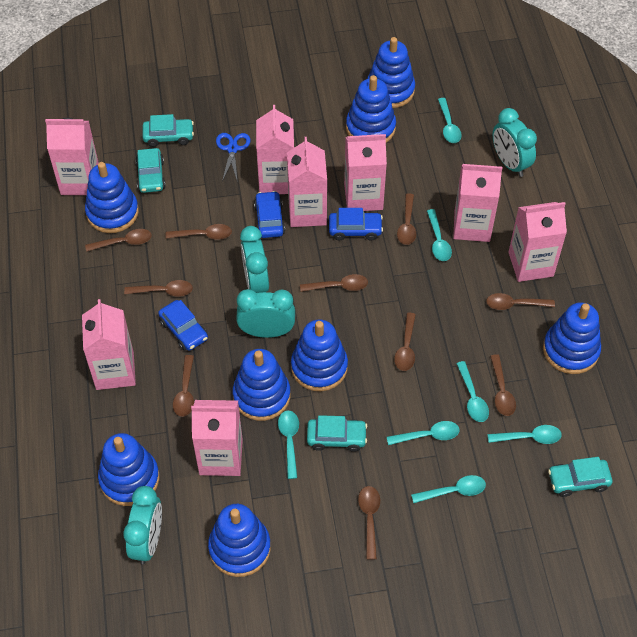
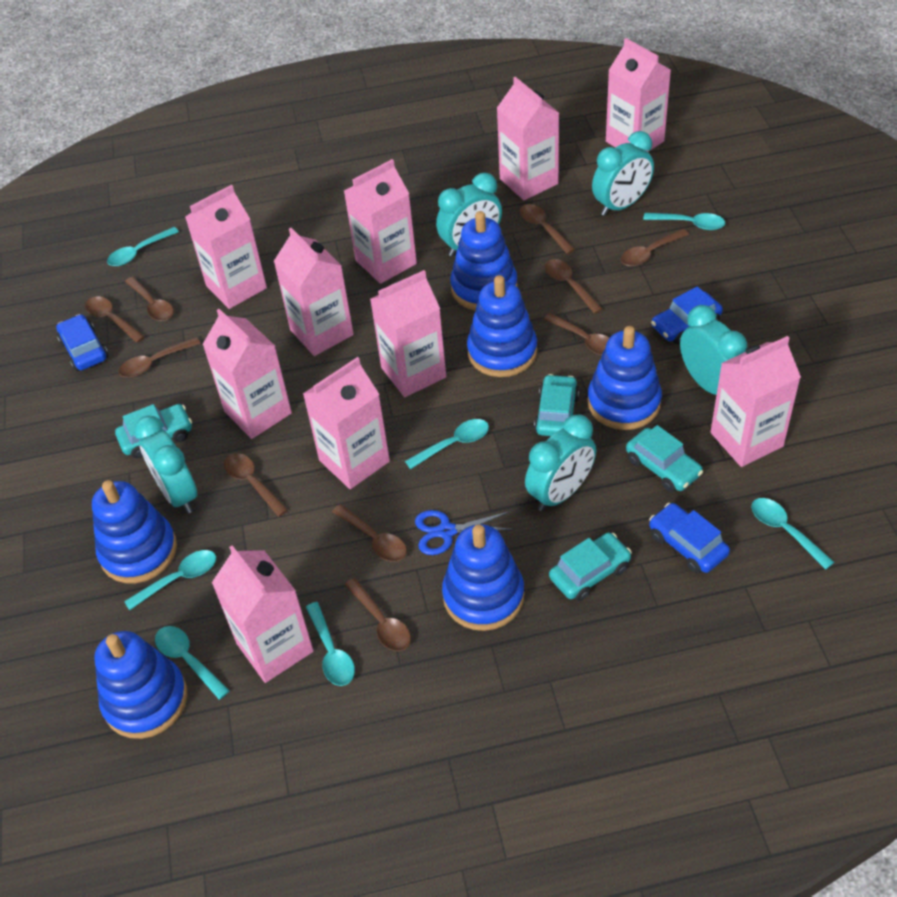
blue stacking toy: [85,162,139,233] [98,433,160,506] [208,504,271,577] [233,349,290,421] [291,319,348,391] [346,75,396,143] [367,37,415,108] [543,302,601,374] = 8 -> [92,480,177,583] [94,631,188,739] [442,524,525,631] [450,211,518,310] [467,275,537,377] [587,326,662,430] = 6
pink carton: [45,118,99,195] [82,299,136,390] [191,400,243,476] [256,105,294,194] [287,137,327,227] [344,134,387,211] [453,164,502,242] [508,202,567,282] = 8 -> [185,185,267,309] [202,309,292,439] [212,545,314,683] [274,228,354,356] [303,357,390,489] [344,159,417,284] [370,270,446,397] [497,77,559,200] [606,38,671,152] [711,336,801,467] = 10
turquoise clock: [123,486,162,564] [236,289,295,338] [240,226,269,293] [493,108,537,177] = 4 -> [134,416,197,513] [436,173,502,257] [525,415,596,511] [592,131,654,216] [680,305,747,395] = 5

